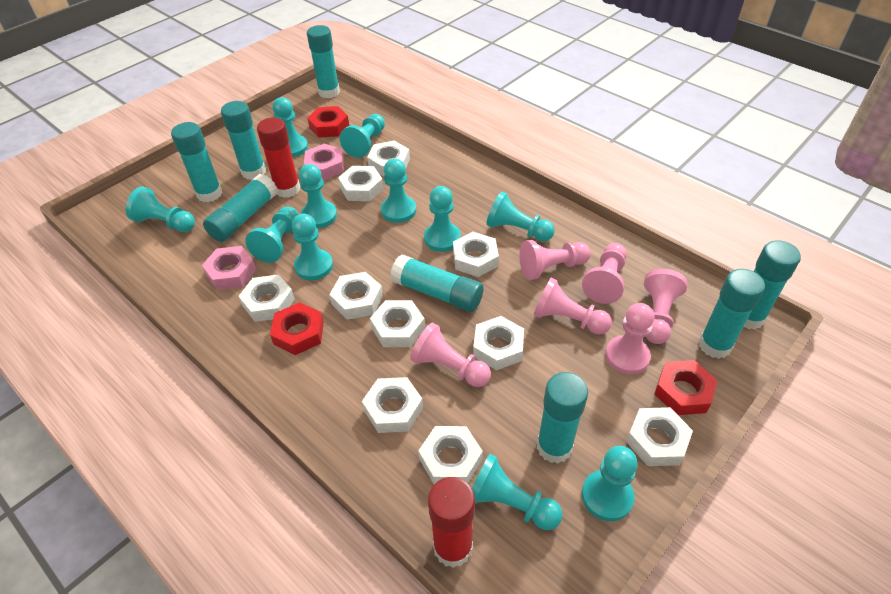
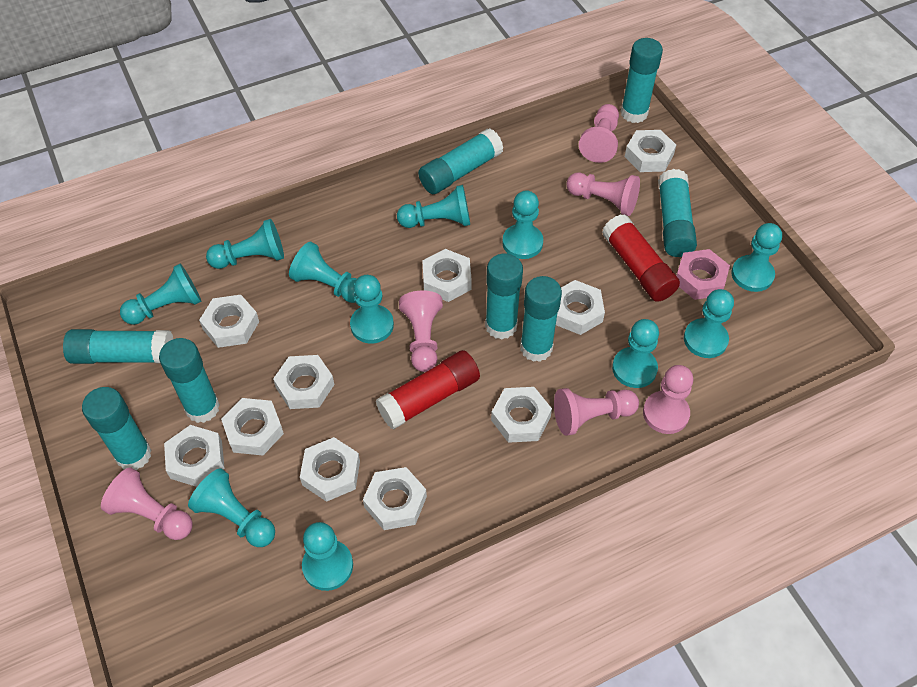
pink nut: [202,246,256,290] [304,144,344,180] = 2 -> [676,249,730,300] = 1
red nut: [270,302,324,355] [307,106,349,138] [654,360,717,415] = 3 -> none = 0

